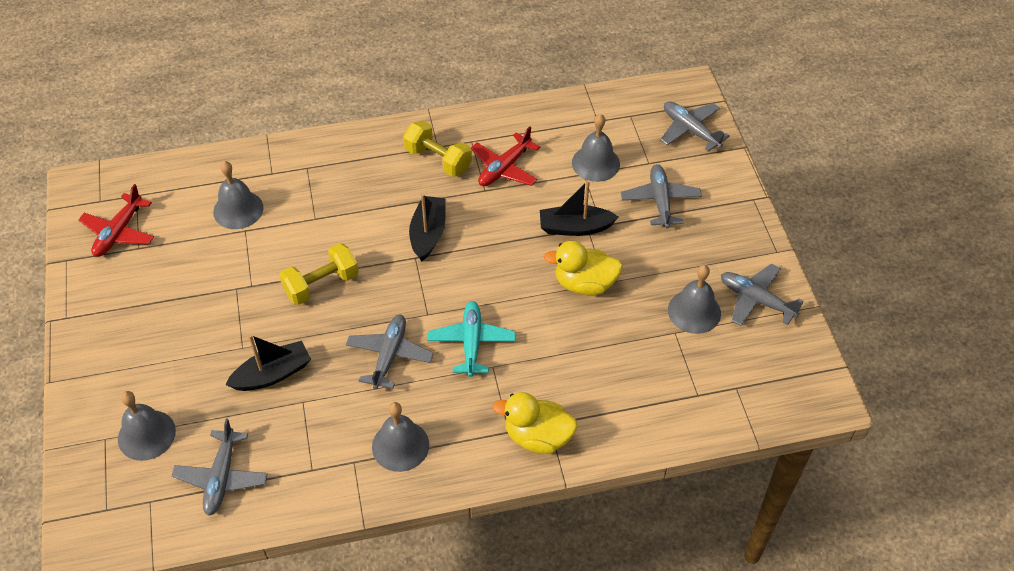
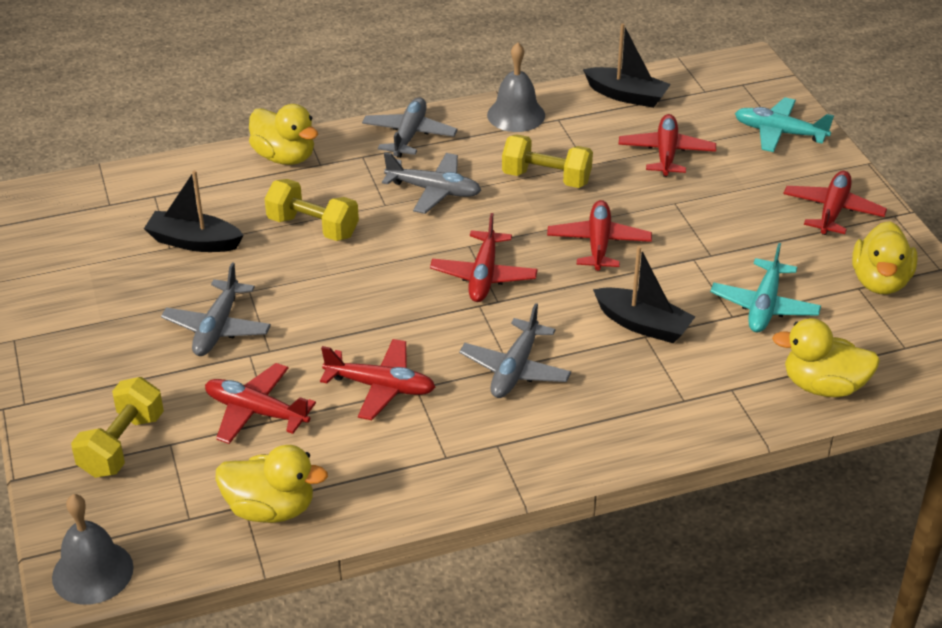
grey bell: [118,391,176,461] [213,161,263,229] [372,402,429,472] [572,114,620,182] [668,265,721,334] = 5 -> [52,494,134,605] [487,43,545,132] = 2
grey plane: [171,419,268,516] [346,315,433,390] [621,164,702,228] [660,101,730,152] [721,263,803,326] = 5 -> [161,263,271,356] [362,97,457,158] [382,152,481,214] [459,303,571,398] = 4
red plane: [78,184,154,257] [471,126,541,186] = 2 -> [205,363,316,444] [320,339,435,420] [430,213,538,302] [547,200,652,271] [618,114,716,177] [784,171,887,235] = 6
turquoise plane: [428,301,515,377] = 1 -> [710,243,821,332] [735,97,834,152] = 2
yellow duck: [492,392,578,454] [544,241,623,296] = 2 -> [216,445,328,523] [249,104,318,165] [772,318,880,397] [852,221,918,294] = 4
yellow dumbbell: [279,243,359,305] [403,120,472,177] = 2 -> [71,377,164,478] [264,179,359,241] [502,134,593,188] = 3

